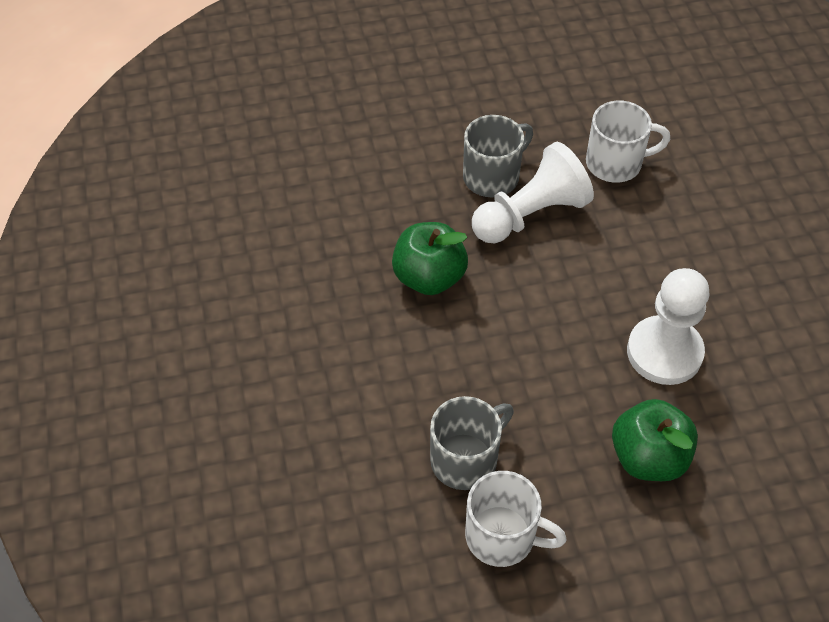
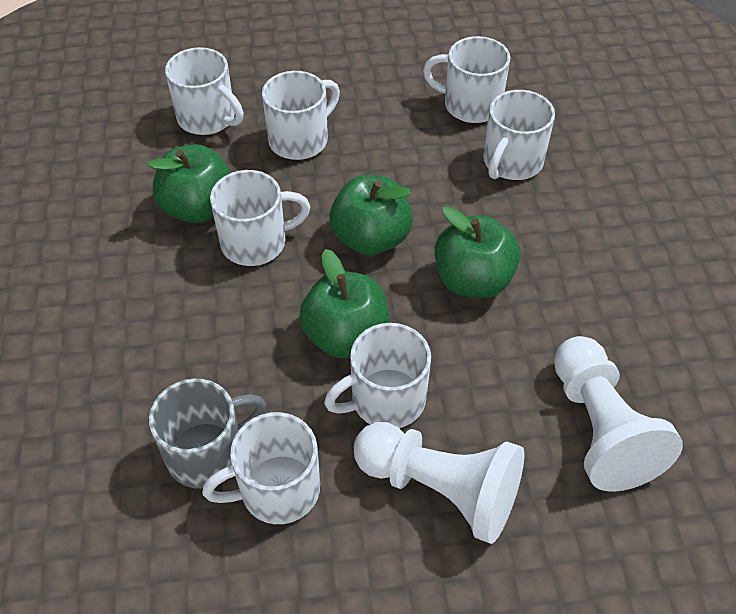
green apple: [392,222,468,295] [612,399,698,481] = 2 -> [148,144,231,223] [299,249,389,358] [330,175,413,256] [435,206,521,298] = 4
grey mug: [430,396,514,490] [463,115,533,198] = 2 -> [149,379,267,489] = 1
white mug: [465,471,567,567] [586,101,670,183] = 2 -> [165,47,244,135] [202,412,320,524] [210,170,310,266] [262,71,340,160] [324,323,431,428] [423,36,510,123] [483,90,555,180] = 7

